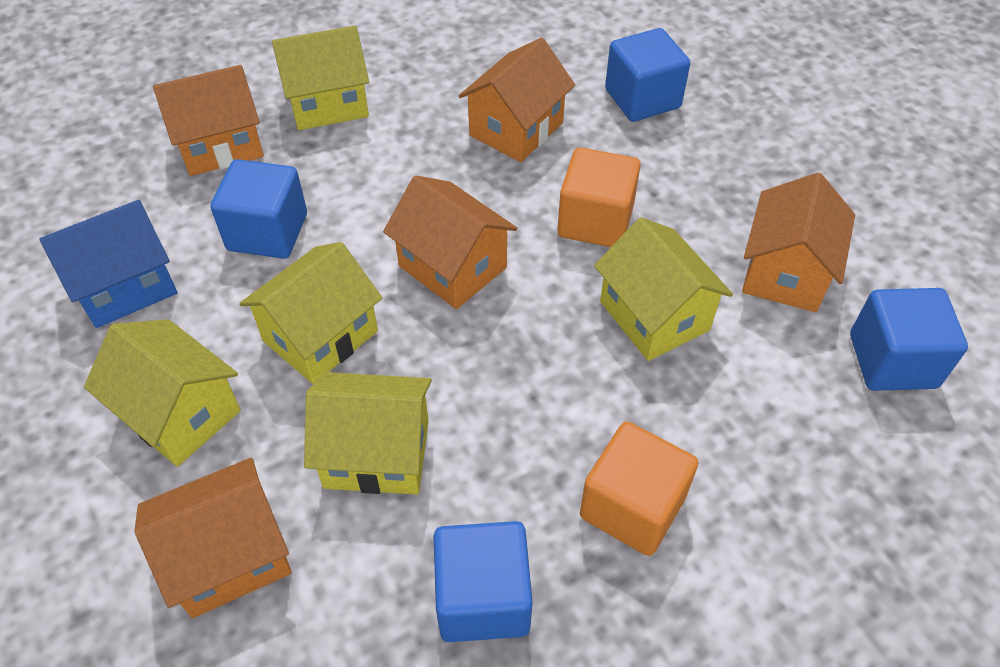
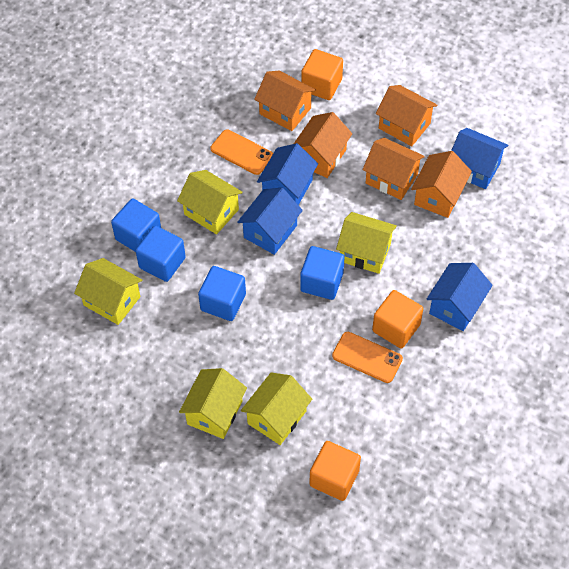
blue house: [39,200,178,328] = 1 -> [237,188,303,255] [257,143,318,205] [427,263,493,331] [451,128,508,189] = 4
orange cube: [557,147,641,247] [580,421,698,556] = 2 -> [301,49,343,100] [309,441,361,501] [372,290,423,348] = 3
orange phone: none = 0 -> [210,129,273,175] [332,332,403,383] = 2

